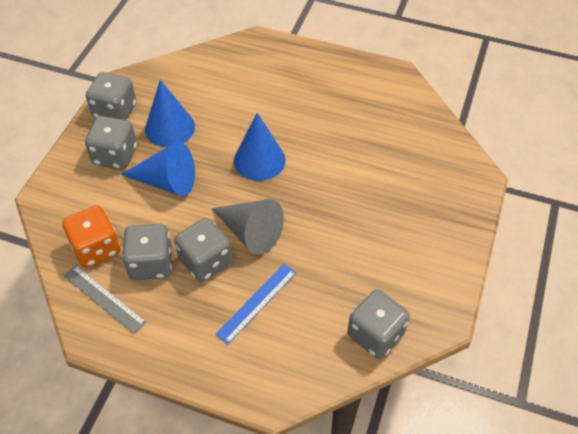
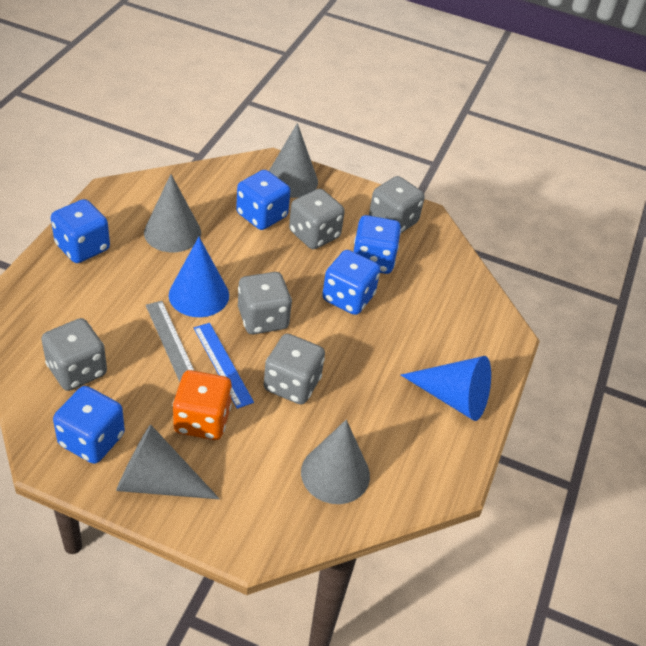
blue cone: [121,142,195,196] [145,80,195,147] [234,113,286,181] = 3 -> [169,237,229,317] [401,356,491,421] = 2
blue dice: none = 0 -> [51,199,110,263] [53,386,125,464] [236,170,290,230] [322,250,381,315] [353,215,401,274] = 5
grey cone: [211,199,284,255] = 1 -> [116,424,220,499] [144,174,201,252] [269,123,318,198] [301,420,370,504] = 4

